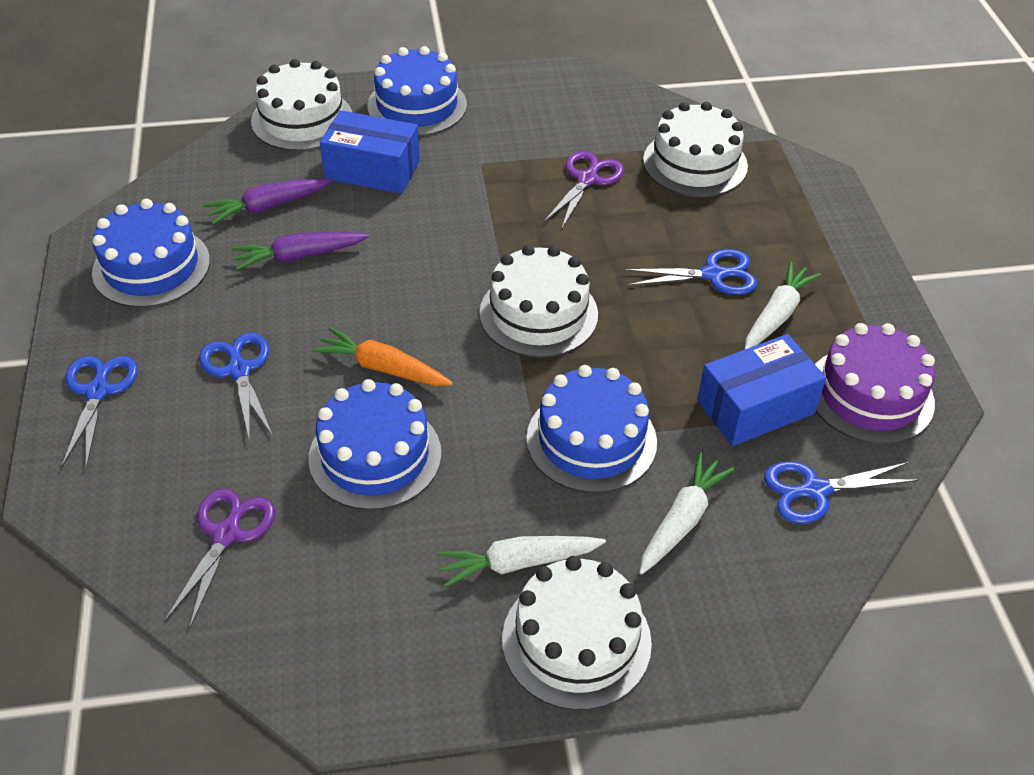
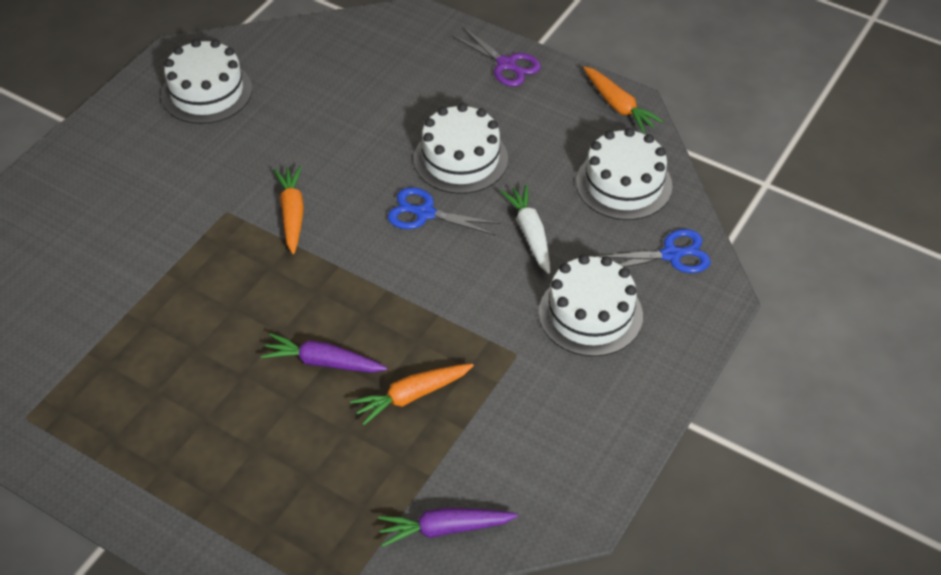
blue box: [320,110,420,194] [697,334,826,446] = 2 -> none = 0
blue cake: [92,199,210,308] [308,379,441,510] [367,46,467,136] [526,365,657,493] = 4 -> none = 0
blue scissors: [61,356,138,469] [199,333,273,441] [624,249,757,295] [764,461,919,524] = 4 -> [388,187,501,235] [595,229,711,273] = 2
orange carrot: [313,327,453,386] = 1 -> [274,166,304,254] [350,364,474,425] [583,66,664,133] = 3
purple cake: [815,323,935,444] = 1 -> none = 0
purple scissors: [165,488,275,629] [544,151,624,230] = 2 -> [452,27,541,86] = 1
white carrot: [437,536,606,587] [639,452,735,574] [745,261,821,349] = 3 -> [500,185,550,274] = 1

